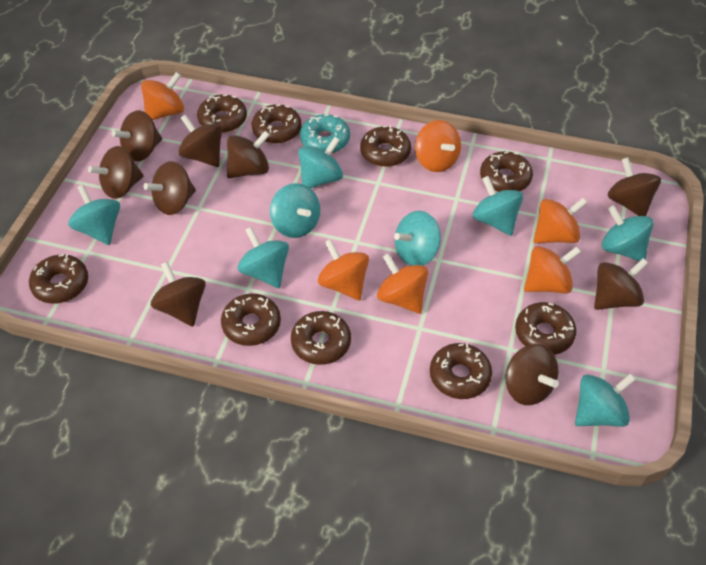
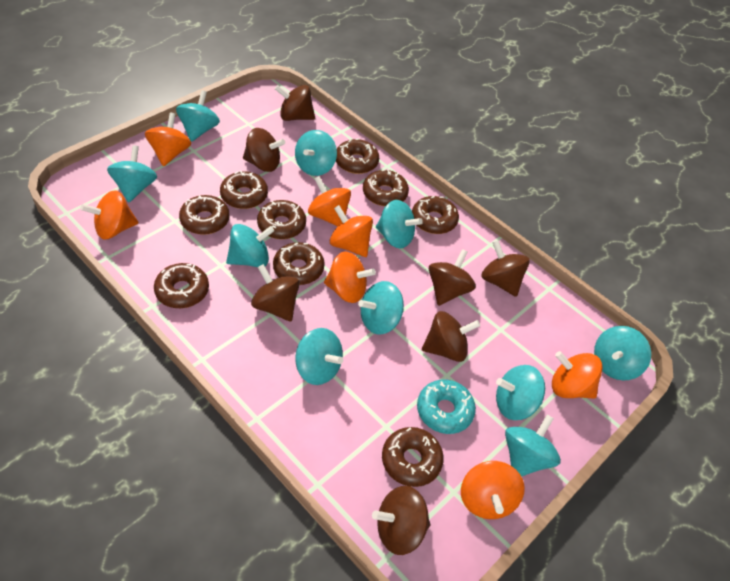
brown spinning top: [88,146,144,199] [112,110,162,162] [144,161,196,215] [151,261,206,327] [178,114,222,167] [227,131,270,178] [506,344,559,405] [594,258,648,310] [608,157,661,216] = 9 -> [243,128,285,172] [251,264,300,322] [275,85,315,121] [372,486,431,555] [422,311,480,362] [429,249,476,306] [481,240,530,297] = 7
orange spinning top: [141,72,184,120] [318,239,369,301] [377,253,428,314] [415,120,461,172] [524,246,581,293] [533,198,587,243] = 6 -> [80,190,138,239] [145,112,191,166] [308,176,351,227] [324,252,376,303] [330,205,373,257] [461,461,525,519] [552,351,603,399] = 7
turquoise spinning top: [68,185,120,245] [238,227,289,288] [270,183,320,238] [298,137,343,189] [394,211,441,266] [473,176,523,236] [575,373,636,427] [602,205,654,261] = 8 -> [107,145,157,202] [176,90,220,142] [226,224,274,267] [295,130,337,176] [295,328,343,385] [358,281,404,335] [376,200,423,248] [496,365,545,420] [505,415,561,477] [594,326,651,380] = 10

